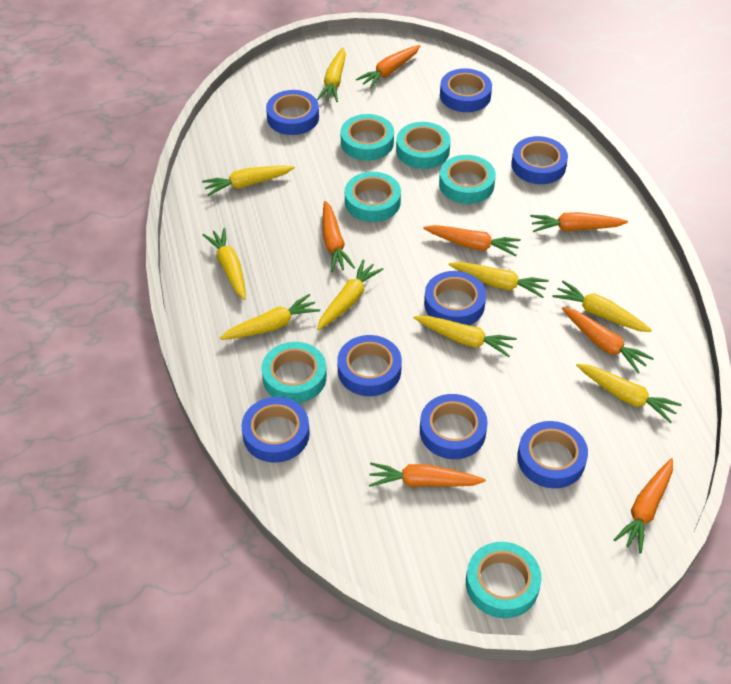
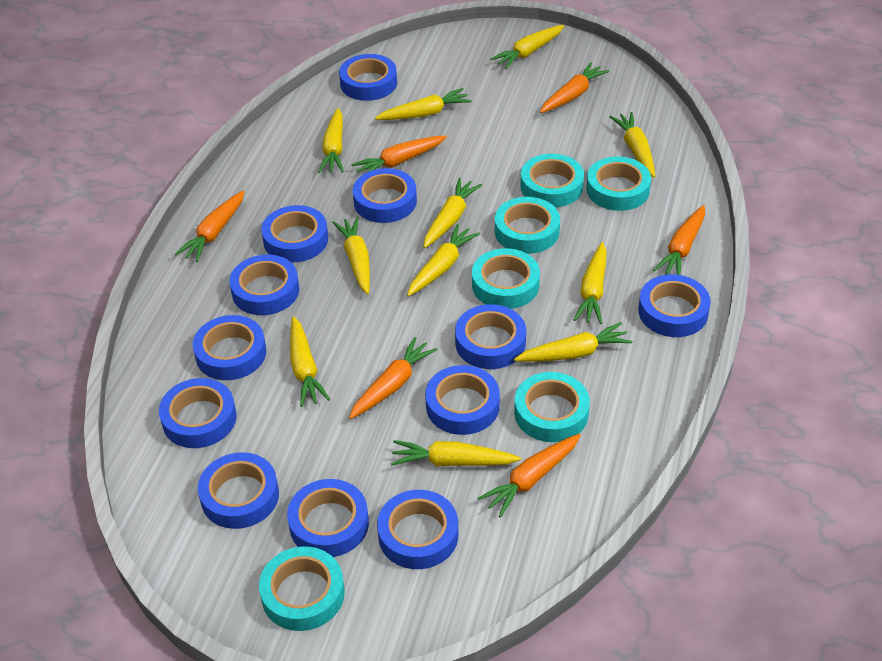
blue tape: [242,397,310,463] [266,90,319,135] [337,335,402,396] [420,394,488,459] [424,271,486,325] [440,68,492,112] [511,136,568,184] [517,421,588,488] = 8 -> [159,378,237,448] [193,315,266,380] [198,452,279,529] [229,255,299,315] [261,205,328,263] [287,479,369,557] [339,54,397,101] [353,168,417,223] [377,490,458,569] [425,365,500,435] [455,304,526,369] [638,274,711,337] = 12
orange carrot: [323,201,355,272] [356,45,420,89] [369,462,486,487] [423,225,521,256] [530,212,628,232] [562,307,654,373] [614,458,673,554] = 7 -> [175,191,244,262] [349,337,438,419] [351,135,447,173] [478,434,581,518] [540,62,610,113] [653,205,705,275] = 6
yellow carrot: [202,166,295,196] [203,228,246,300] [220,294,320,340] [317,48,346,102] [317,259,384,330] [414,315,517,357] [449,262,549,298] [552,281,652,332] [576,364,682,423] = 9 -> [290,316,330,407] [318,108,344,173] [332,217,370,294] [375,88,472,120] [391,440,521,467] [407,224,480,296] [423,178,482,248] [490,25,564,69] [514,322,632,362] [573,242,607,324] [609,112,655,178] = 11

